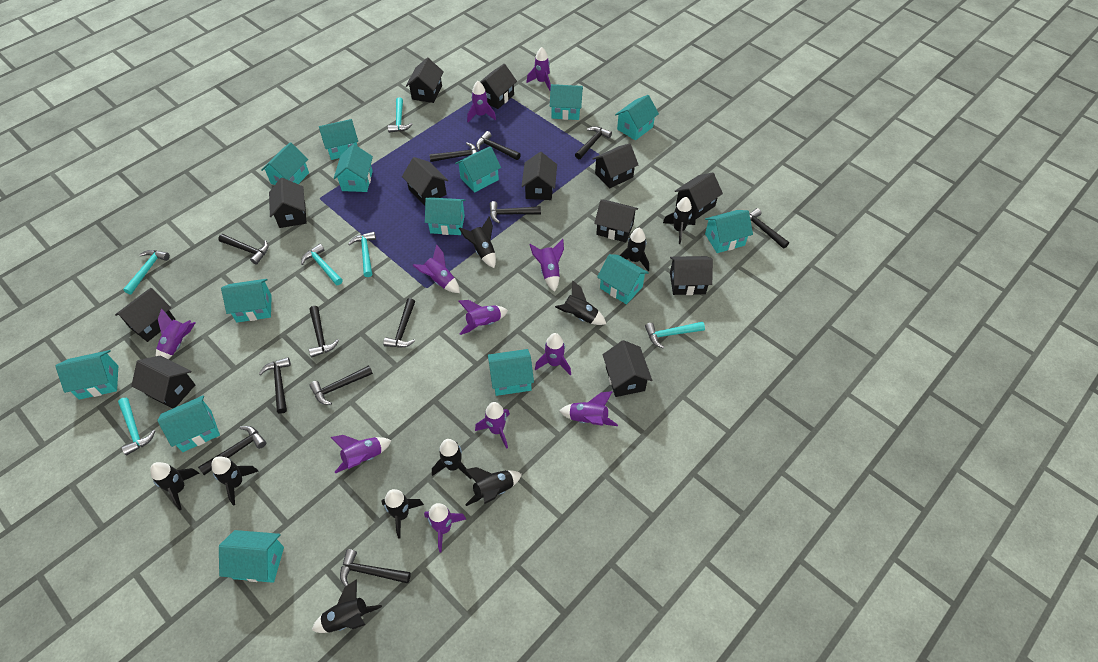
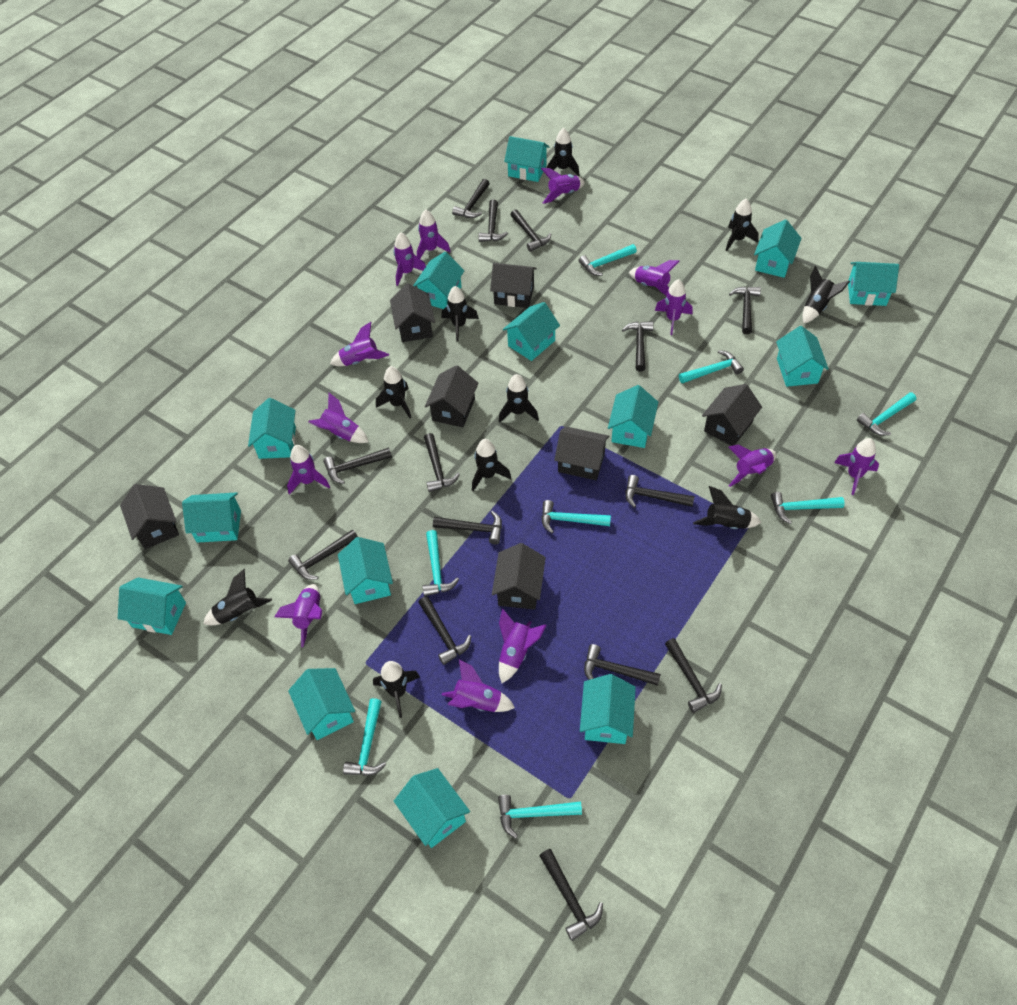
black hammer: [198,426,266,475] [218,234,268,265] [259,357,291,414] [309,306,339,358] [309,365,373,405] [340,549,411,587] [383,298,415,347] [429,143,477,162] [476,131,521,160] [490,201,541,223] [575,126,612,159] [750,208,789,249] = 12 -> [288,529,358,580] [323,447,392,484] [418,596,471,665] [424,433,460,492] [433,511,502,545] [452,179,490,218] [479,199,508,242] [511,209,551,252] [540,849,603,941] [584,644,661,686] [622,321,654,371] [626,475,694,508] [665,638,722,713] [729,286,761,334] = 14
black house: [115,288,176,342] [131,356,195,409] [269,178,307,228] [402,157,448,206] [406,58,444,103] [480,64,517,109] [522,152,557,200] [593,143,639,189] [594,200,638,243] [602,340,652,397] [670,256,713,295] [675,172,723,219] = 12 -> [120,484,179,549] [390,283,435,342] [425,365,478,427] [490,263,537,308] [492,543,546,610] [554,426,609,480] [702,384,762,446] = 7
purple rocket: [156,308,195,359] [330,435,391,474] [412,244,460,293] [424,503,466,552] [458,300,508,335] [467,81,496,122] [475,402,510,449] [526,47,551,90] [529,239,564,292] [535,333,571,375] [560,391,618,426] = 11 -> [274,584,322,647] [287,445,330,495] [308,393,369,443] [330,322,389,366] [393,232,426,286] [417,210,451,258] [442,660,515,712] [499,609,546,683] [541,168,585,204] [629,260,680,296] [655,279,692,335] [728,444,776,487] [834,438,879,495] = 13
turquoise hammer: [118,398,155,455] [123,250,170,295] [301,244,343,285] [348,232,376,277] [388,97,413,133] [645,322,705,348] = 6 -> [343,698,387,776] [422,530,459,596] [498,795,582,839] [541,500,611,533] [579,244,637,276] [679,350,744,383] [771,492,845,524] [857,392,916,436] = 8

